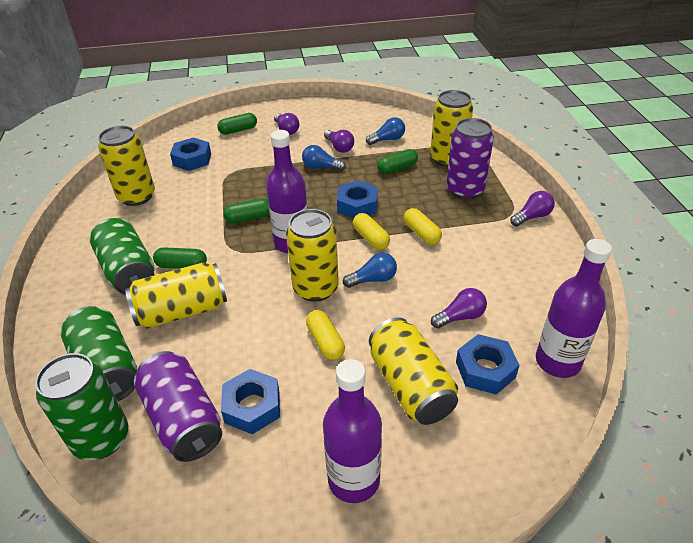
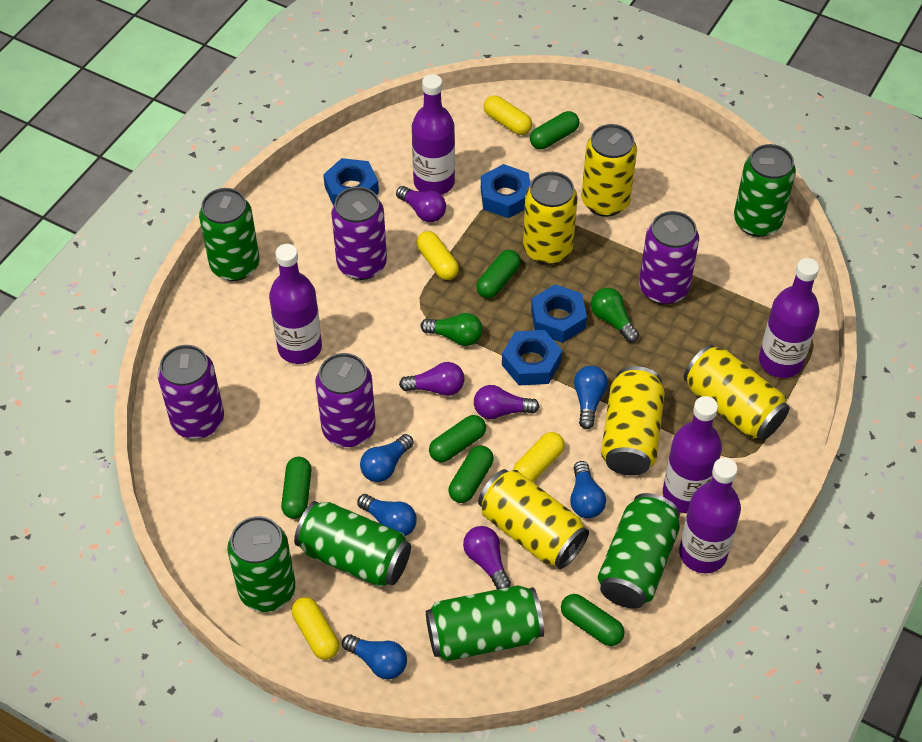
blue light bulb: [302,145,346,171] [343,253,397,288] [366,117,405,145] = 3 -> [342,634,407,679] [357,494,417,536] [360,434,414,482] [570,461,606,518] [574,366,608,429] = 5
green can: [35,353,129,460] [60,306,137,401] [89,218,154,295] = 3 -> [199,188,259,281] [227,516,296,612] [294,501,411,587] [426,585,544,661] [598,493,680,609] [734,144,796,237] = 6
green capsule: [153,247,207,269] [217,113,257,135] [223,198,270,223] [377,149,418,174] = 4 -> [281,457,312,519] [429,415,486,462] [449,446,493,503] [476,250,521,298] [530,111,579,149] [561,594,625,646] = 6
green light bulb: none = 0 -> [421,313,483,346] [591,288,639,342] = 2
purple bottle: [266,130,308,253] [323,359,382,503] [536,239,612,378] = 3 -> [269,244,322,364] [412,74,455,195] [663,396,722,513] [679,458,741,574] [759,258,820,378] = 5
purple can: [134,351,222,462] [446,118,494,199] = 2 -> [158,345,224,439] [315,353,376,447] [331,187,387,280] [639,211,699,305] = 4
yellow capsule: [306,310,345,360] [353,213,390,250] [403,208,442,245] = 3 -> [292,597,339,660] [416,231,459,280] [484,95,532,135] [513,432,565,482] = 4

